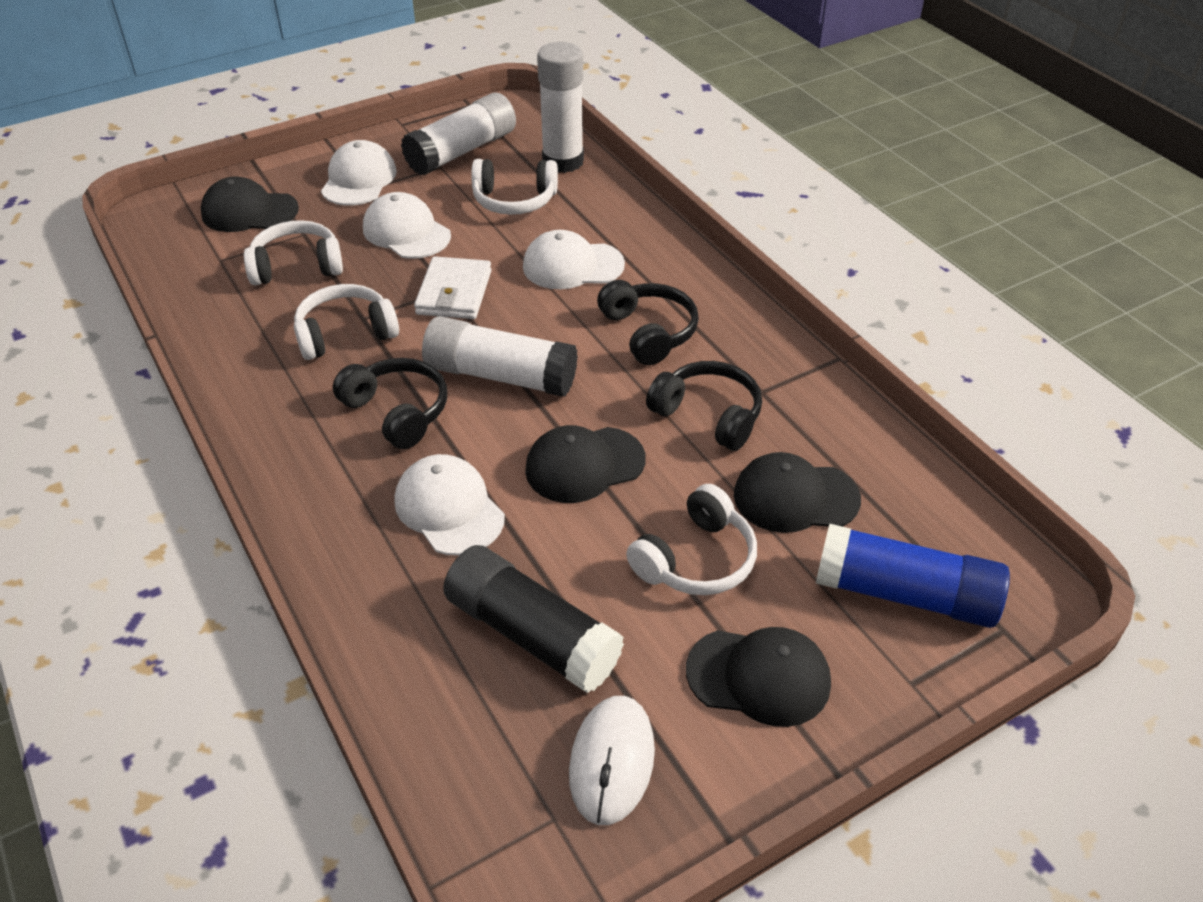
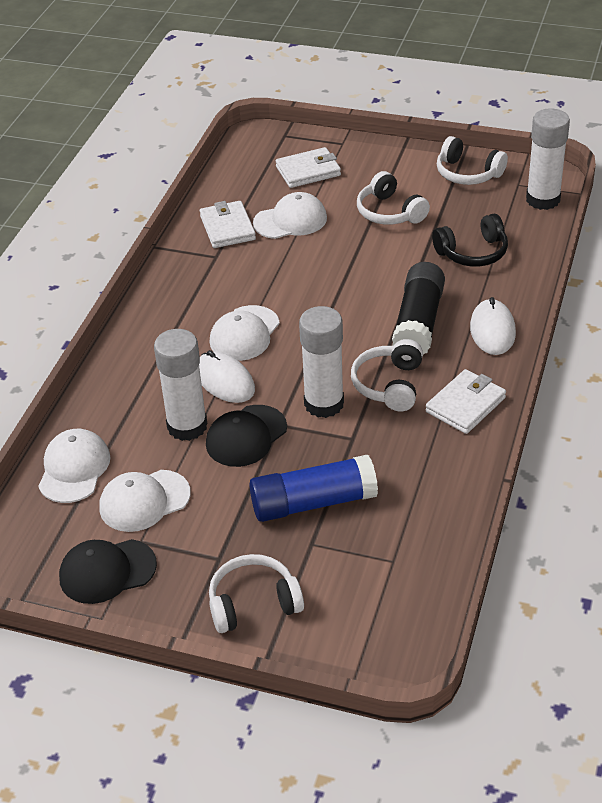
black cap: [201,177,299,232] [525,425,646,503] [686,627,831,727] [734,452,861,533] = 4 -> [59,539,157,604] [206,405,287,467] = 2
black headphones: [333,358,447,449] [597,280,699,365] [646,361,762,451] = 3 -> [432,214,508,267] = 1
white mouse: [569,696,655,825] = 1 -> [199,350,255,403] [470,297,516,355] = 2
white wallet: [414,256,491,319] = 1 -> [200,201,256,248] [276,147,341,188] [426,369,506,434] = 3

